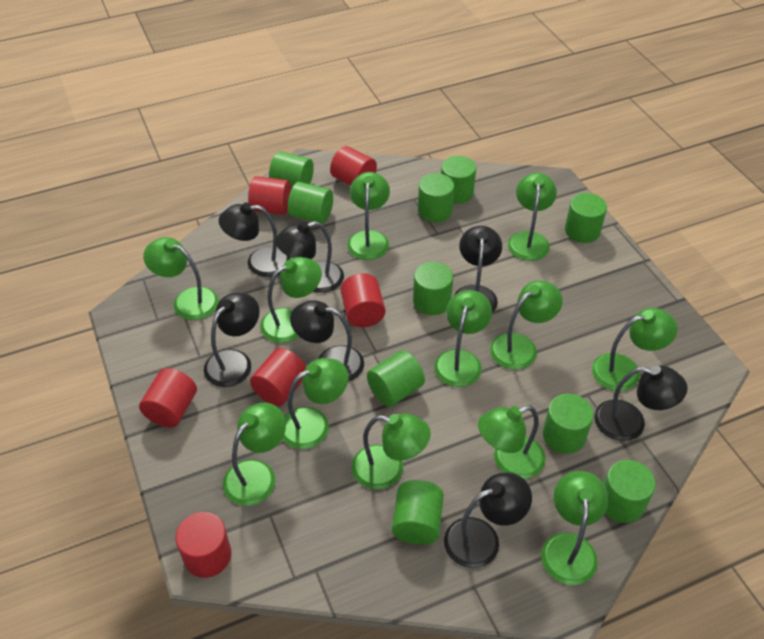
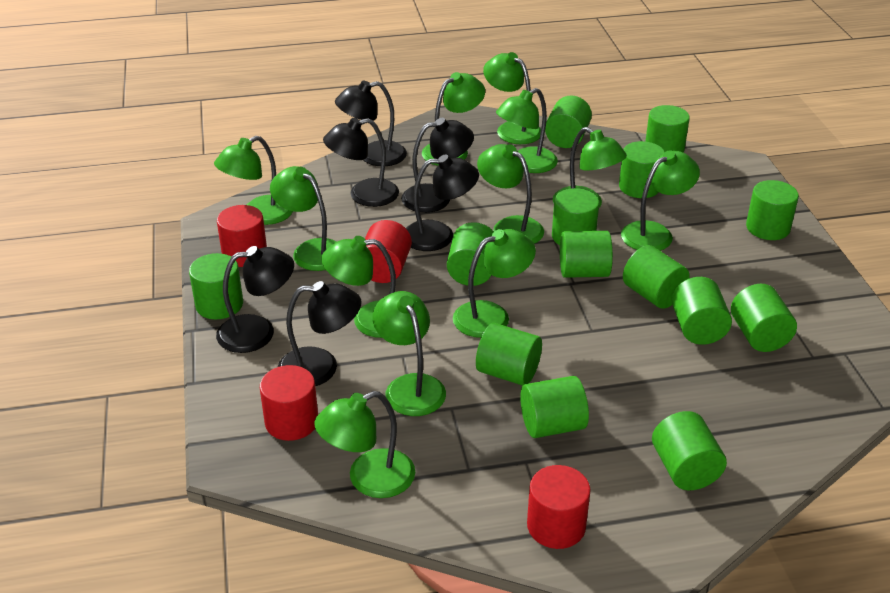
black lamp: [204,293,260,387] [219,203,290,277] [275,221,344,293] [290,300,364,382] [444,473,532,568] [454,226,502,313] [594,365,688,441] = 7 -> [216,246,294,353] [278,281,362,386] [323,118,399,207] [335,80,407,166] [401,118,474,213] [406,155,479,251] = 6
green cylinder: [269,151,314,189] [288,182,333,224] [367,350,425,407] [392,480,444,545] [413,262,453,315] [418,173,455,222] [441,156,476,204] [543,394,594,454] [565,193,607,243] [604,460,656,523] = 10 -> [189,253,243,320] [447,222,494,286] [476,323,542,386] [520,376,589,438] [545,96,592,148] [552,188,599,245] [560,231,613,278] [619,141,665,198] [623,245,690,308] [645,105,690,153] [652,411,727,490] [671,277,732,345] [731,284,797,352] [746,180,799,240] = 14
red cylinder: [139,368,197,428] [175,512,231,578] [248,176,291,215] [250,348,306,406] [330,146,377,186] [341,273,385,327] = 6 -> [217,205,267,267] [260,365,318,441] [365,220,412,283] [527,465,591,549] = 4

